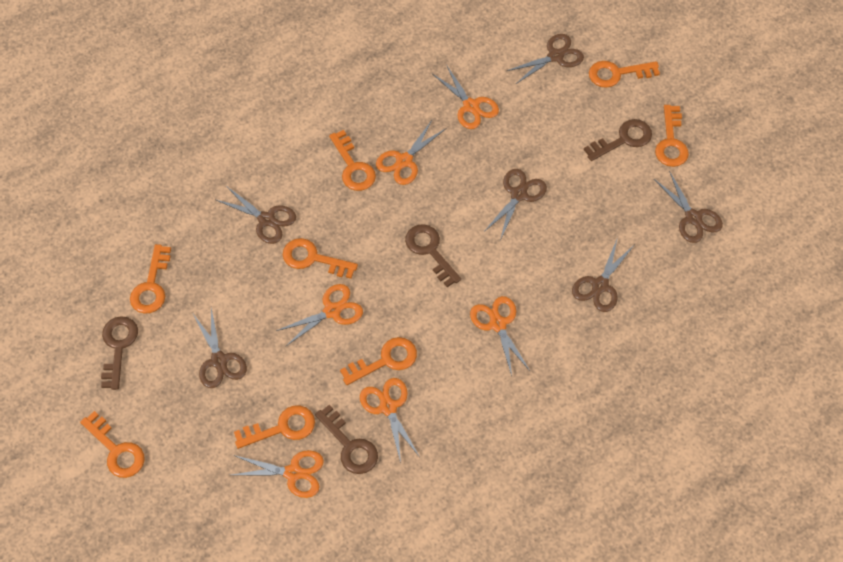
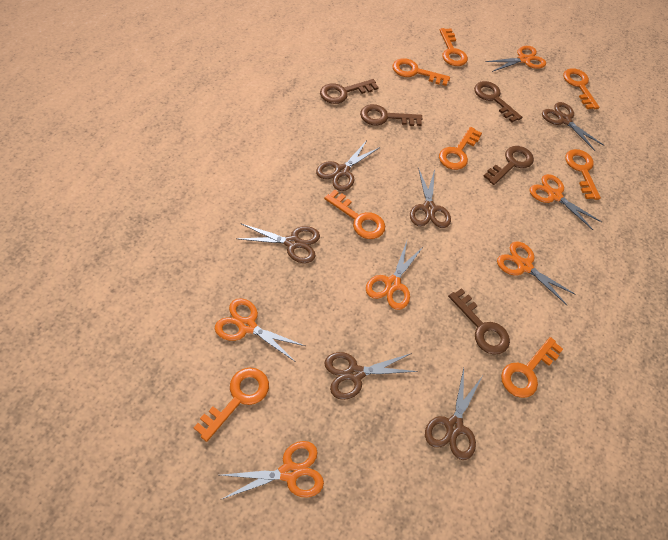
brown key: [101,316,138,390] [315,405,378,474] [405,224,461,287] [584,119,652,161] = 4 -> [320,79,379,104] [360,104,423,126] [448,288,510,355] [474,81,522,122] [483,146,534,185] = 5

